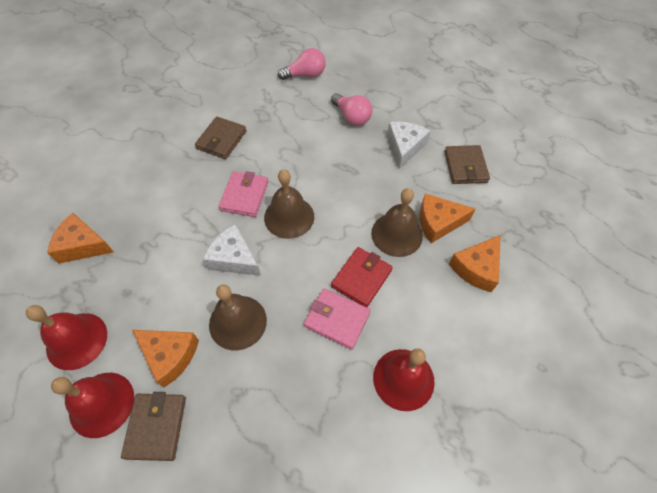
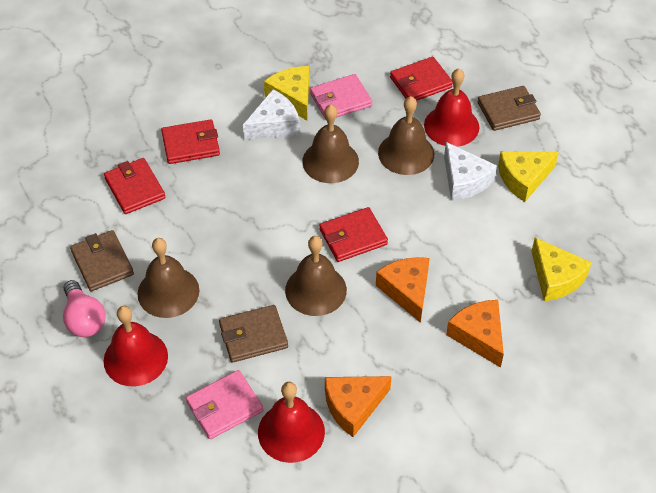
brown bell: [209,284,267,350] [264,170,314,239] [371,188,423,257] = 3 -> [138,238,199,318] [285,236,347,316] [302,104,359,183] [378,96,434,175] = 4
orange cheese: [47,213,113,263] [132,330,199,387] [420,194,476,243] [449,235,501,292] = 4 -> [325,376,392,437] [376,257,430,323] [446,300,504,368] = 3
pink light bulb: [278,48,326,80] [331,93,372,126] = 2 -> [63,280,106,337] = 1
red wallet: [331,247,393,307] = 1 -> [104,158,165,214] [161,119,220,164] [319,207,388,262] [390,57,453,101] = 4
yellow cheese: none = 0 -> [264,66,309,120] [498,151,559,202] [531,238,592,301] = 3

